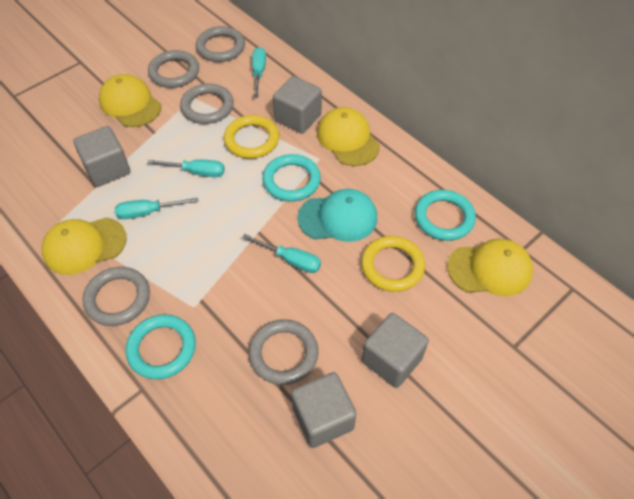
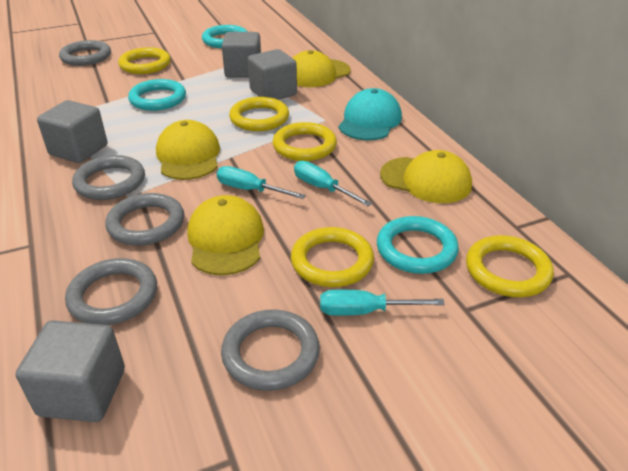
turquoise screwdriver: [115,197,198,219] [147,159,225,177] [242,234,321,273] [252,47,266,98] = 4 -> [217,166,306,199] [294,161,372,206] [320,290,445,316] = 3
yellow ring: [224,115,279,159] [361,236,425,292] = 2 -> [118,47,171,74] [229,97,289,131] [273,122,337,161] [291,227,374,287] [466,235,554,297] = 5

